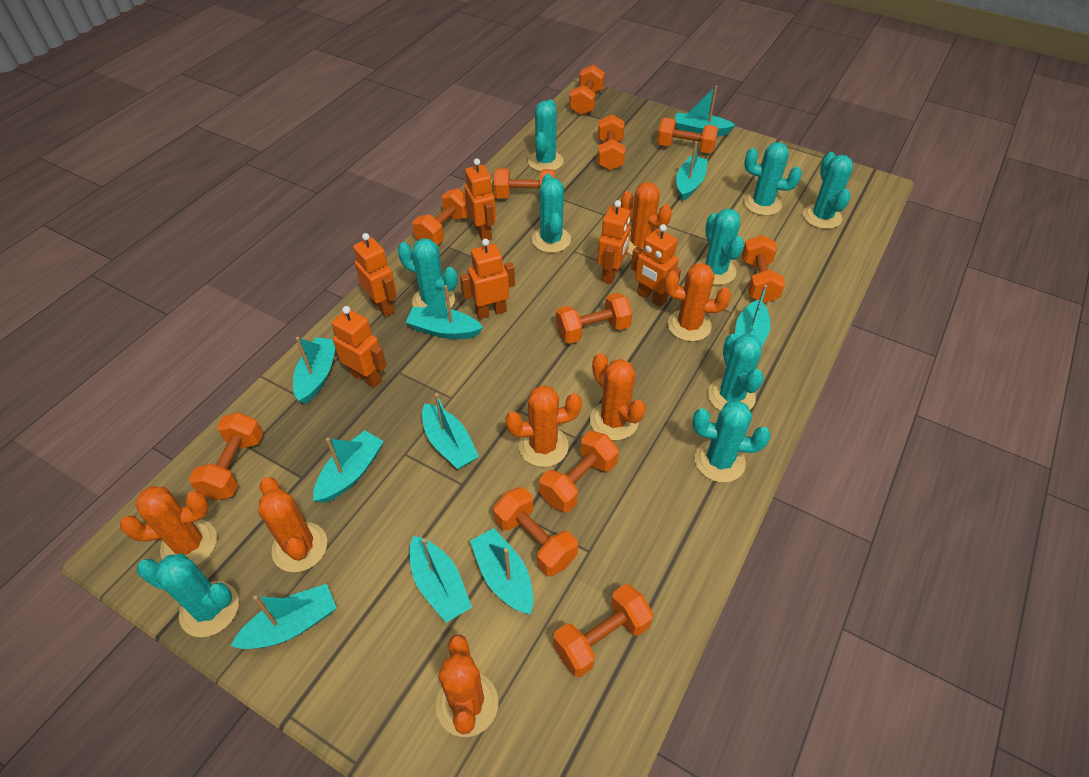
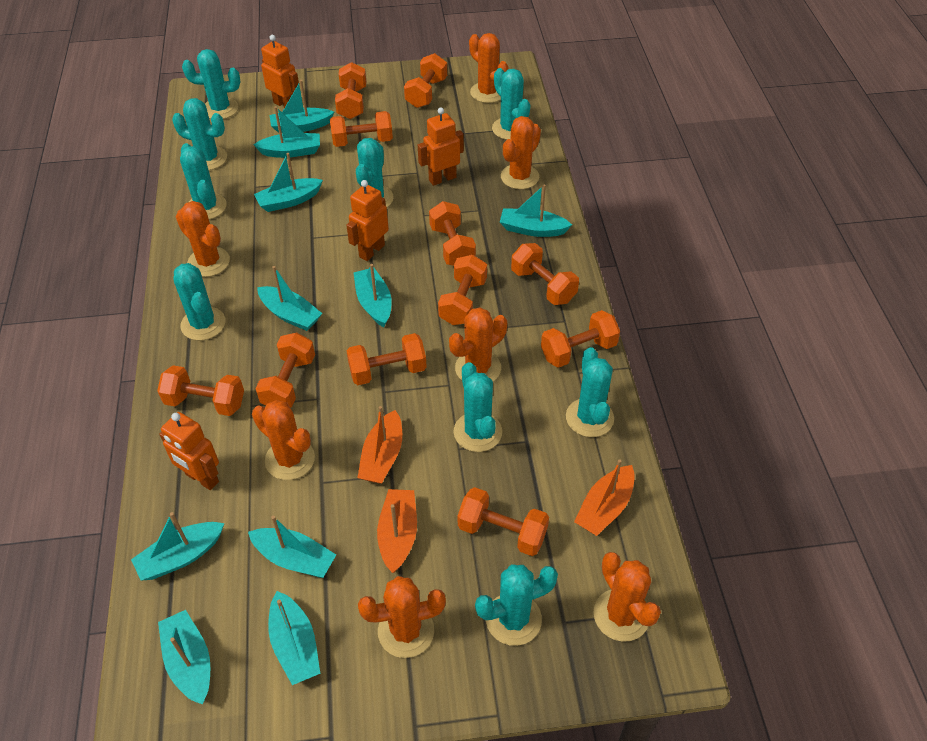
orange boat: none = 0 -> [357,406,402,484] [377,489,417,573] [574,459,635,536] = 3
orange robot: [332,306,387,388] [353,233,397,317] [460,239,515,319] [464,159,496,240] [597,200,631,284] [631,224,681,307] = 6 -> [159,412,219,490] [261,35,299,108] [346,180,389,261] [418,107,464,186] = 4

